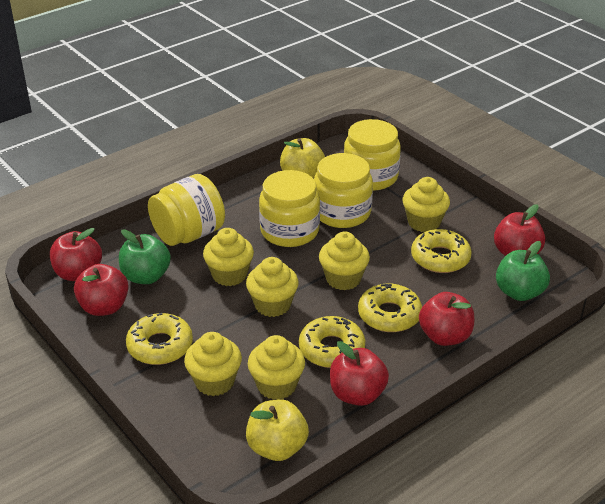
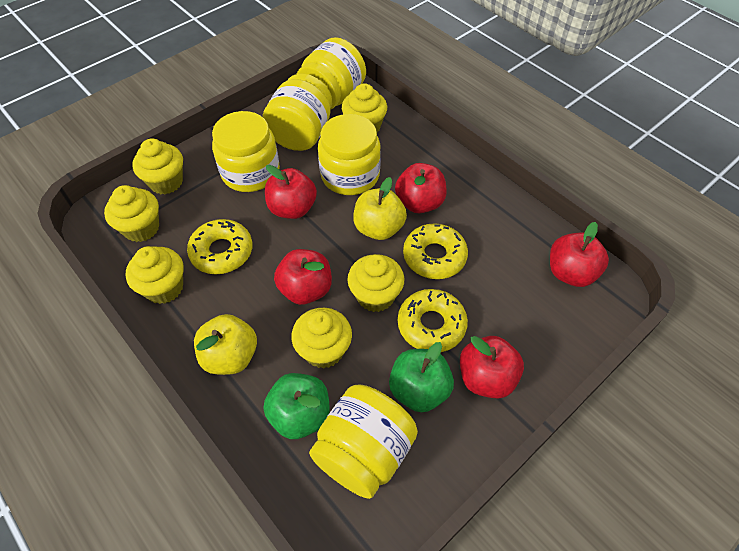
yellow donut: [126,313,193,365] [299,316,365,368] [358,284,422,332] [411,229,472,273] = 4 -> [187,219,252,274] [398,289,468,352] [403,223,468,279] = 3
yellow jar: [148,174,225,246] [259,170,320,247] [314,153,373,228] [344,119,401,191] = 4 -> [212,111,280,192] [263,74,332,151] [297,37,366,110] [309,385,418,499] [318,114,381,195] = 5

